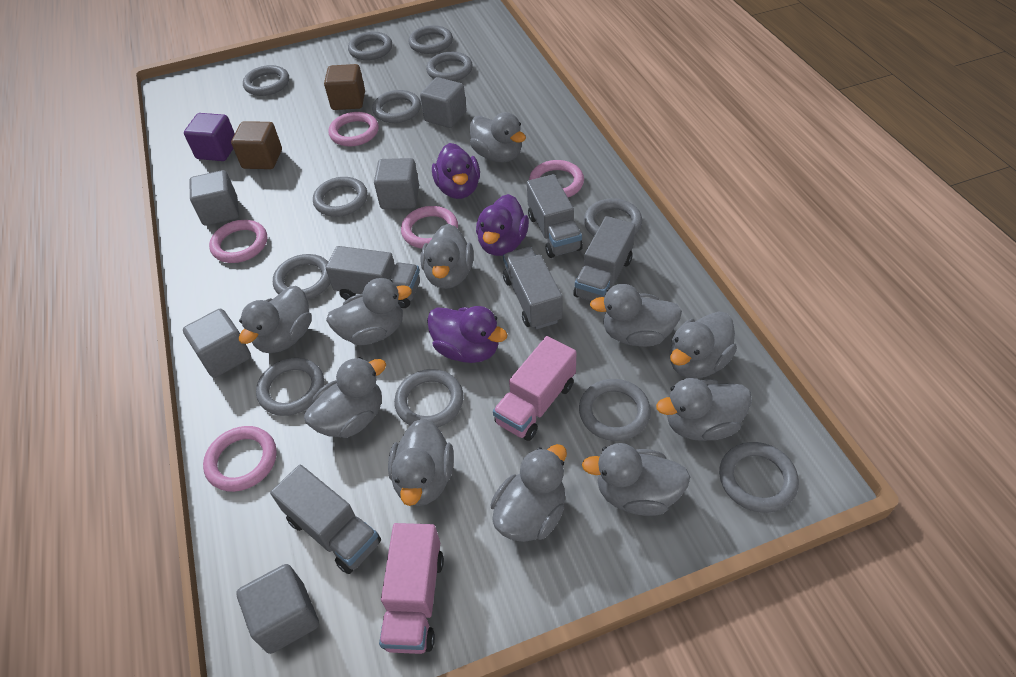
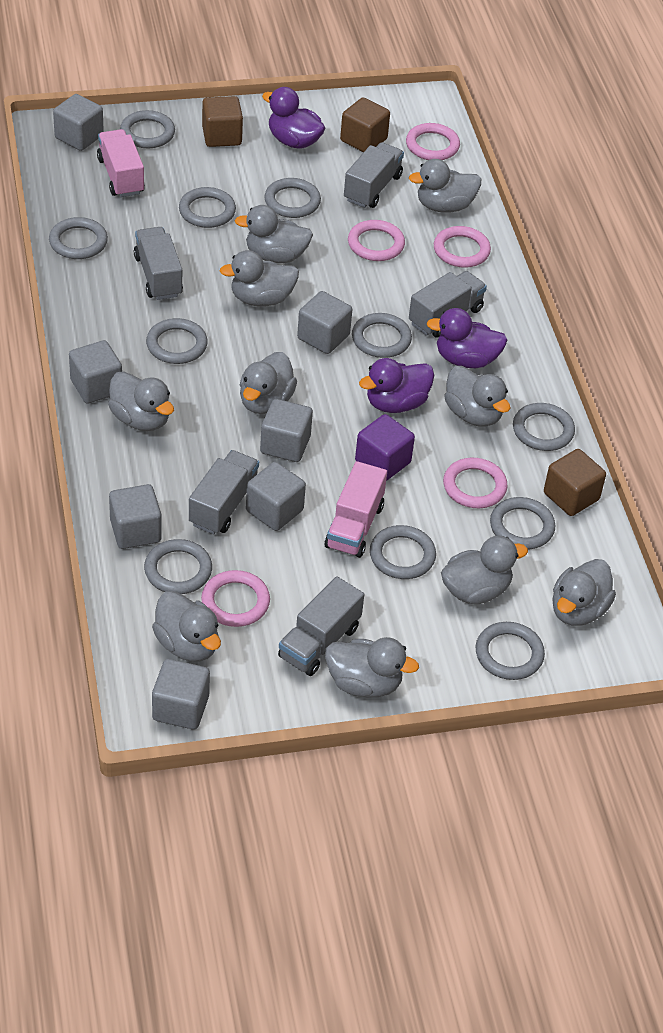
brown cube: [231,121,282,169] [324,64,365,110] = 2 -> [202,96,243,147] [340,98,390,152] [544,449,606,516] = 3
grey cube: [183,309,251,378] [189,170,239,226] [236,564,319,654] [374,158,419,209] [420,77,467,128] = 5 -> [53,94,104,151] [69,340,122,404] [109,484,162,549] [152,659,210,730] [246,462,306,531] [260,399,313,462] [297,291,352,354] = 7
grey duck: [239,286,312,353] [304,357,386,438] [326,278,412,345] [388,418,454,506] [421,224,474,289] [470,112,526,162] [491,444,567,542] [582,443,690,516] [590,284,682,347] [656,378,752,441] [670,311,737,379] = 11 -> [108,371,174,431] [152,591,221,662] [220,250,299,306] [234,205,313,263] [240,352,297,414] [325,637,419,697] [409,159,481,213] [441,535,528,604] [444,366,510,427] [552,559,616,626] = 10
grey ring: [243,65,289,96] [256,358,324,416] [273,254,331,300] [313,177,367,217] [348,32,392,60] [372,90,421,123] [394,369,464,428] [408,25,453,54] [426,52,473,81] [579,379,651,441] [584,198,642,236] [719,442,799,513] = 12 -> [49,217,108,259] [120,110,175,148] [144,539,212,594] [146,318,208,364] [179,187,236,228] [264,178,321,218] [352,313,412,358] [370,525,436,579] [476,622,545,680] [490,497,555,549] [513,403,575,451] = 11

